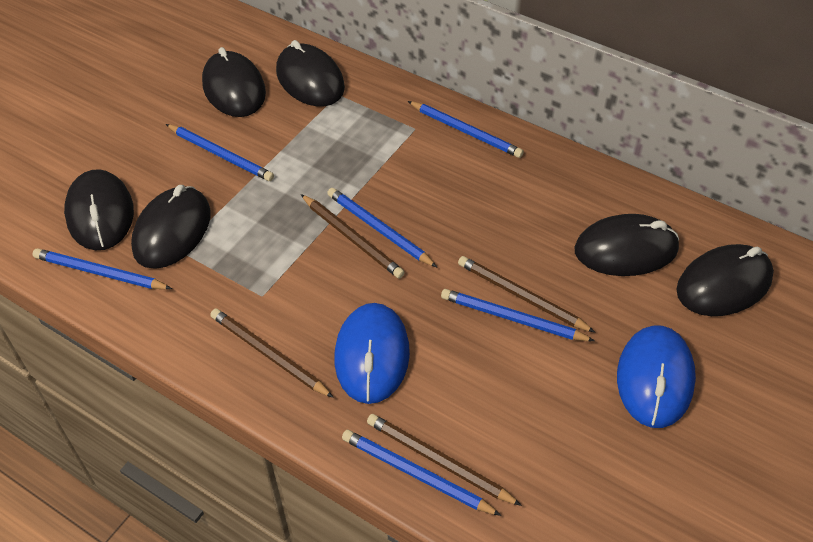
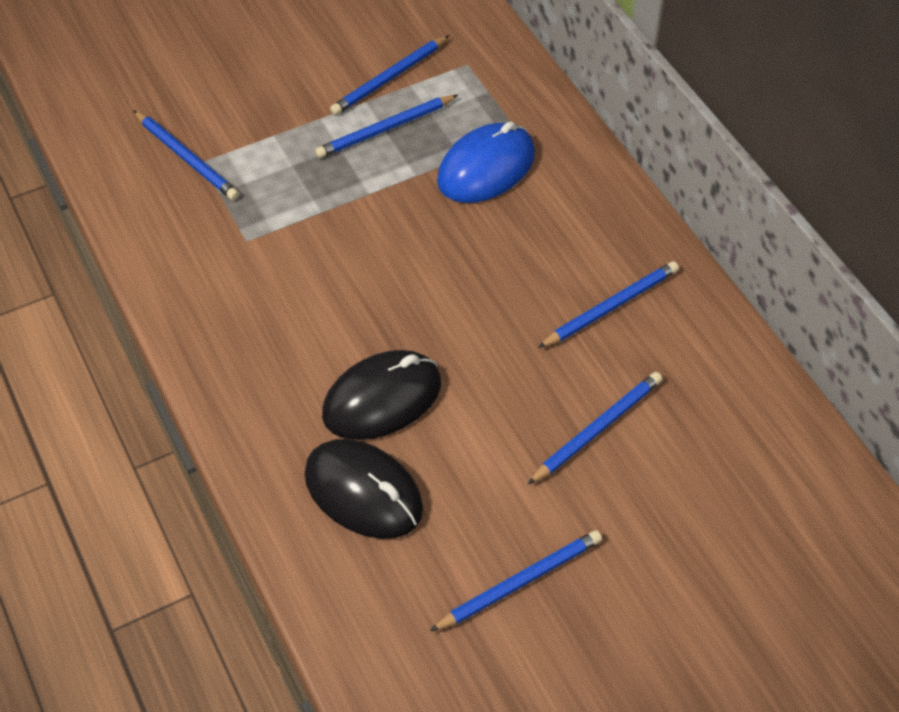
black mouse: [64,169,134,250] [131,185,211,269] [202,47,266,117] [276,40,345,107] [574,214,679,276] [676,244,774,316] = 6 -> [305,439,423,539] [322,350,441,440] = 2
blue mouse: [335,303,410,404] [617,325,696,428] = 2 -> [437,121,535,203] = 1
brown pencil: [210,309,334,398] [301,194,405,278] [367,414,522,506] [458,256,595,332] = 4 -> none = 0

